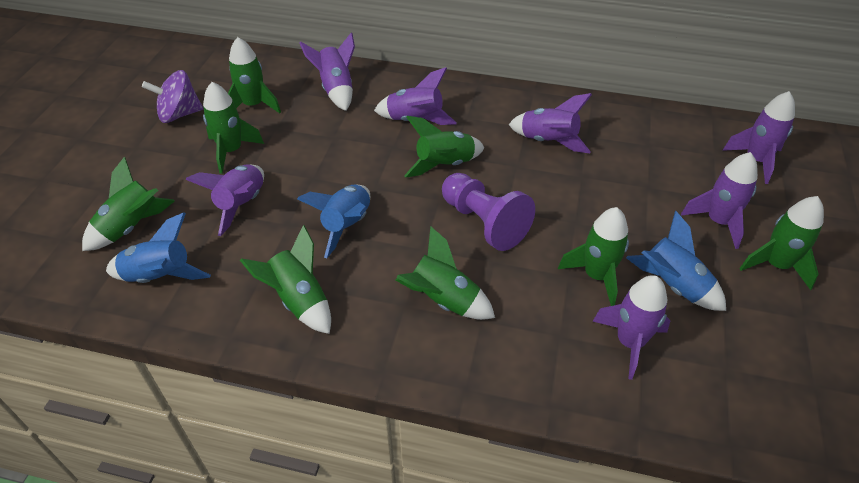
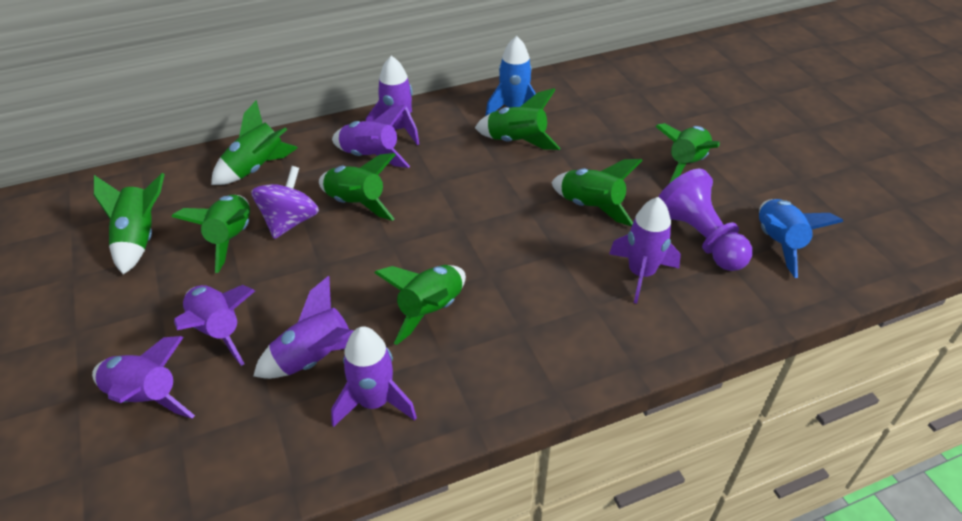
blue rocket: [106,212,211,283] [297,185,370,258] [626,211,726,311] = 3 -> [486,36,536,116] [759,199,843,278] = 2

